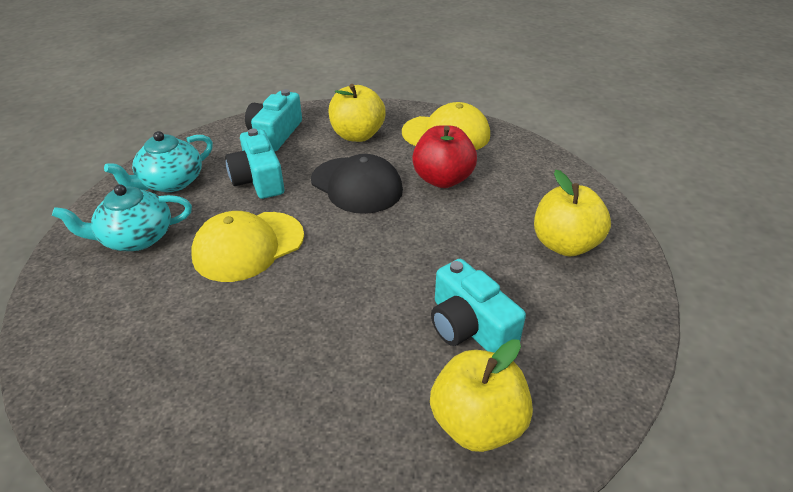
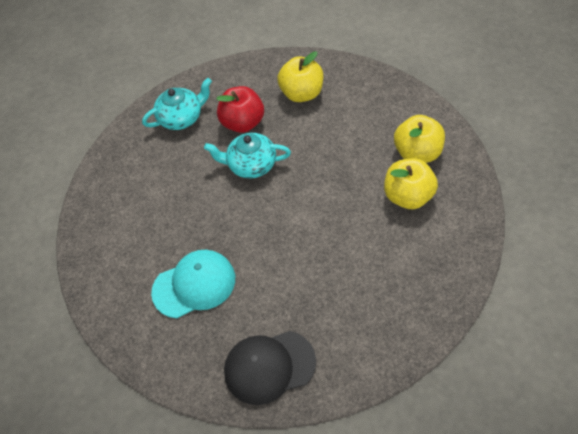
turquoise camera: [225,129,284,199] [245,89,302,151] [431,259,526,353] = 3 -> none = 0
turquoise cap: none = 0 -> [151,250,235,318] = 1
yellow cap: [191,211,304,282] [402,102,490,150] = 2 -> none = 0

